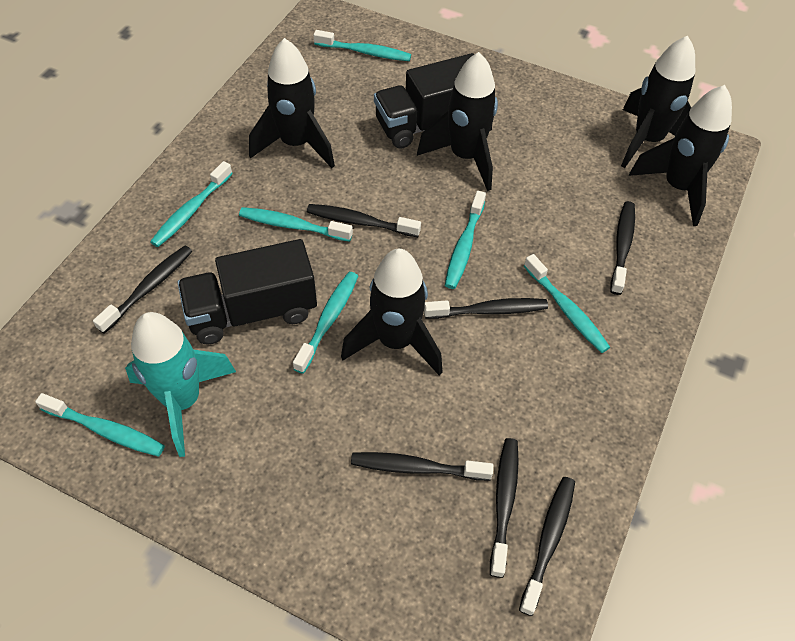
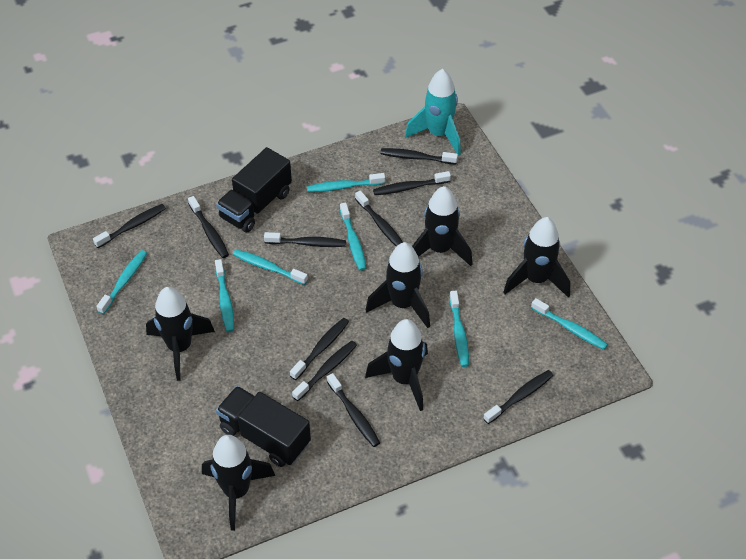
black rocket: [249,38,335,168] [341,248,442,376] [417,52,498,191] [621,36,695,168] [629,85,732,226] = 5 -> [146,287,215,381] [202,435,275,531] [365,319,428,411] [366,242,430,328] [412,186,472,266] [504,217,570,298] = 6
black toothbrush: [93,246,192,334] [307,204,421,237] [351,452,493,481] [424,298,548,319] [490,438,519,578] [519,477,575,616] [610,201,635,295] = 7 -> [93,204,166,248] [188,196,229,258] [264,232,346,247] [290,318,349,380] [292,341,357,401] [327,373,380,447] [355,190,403,247] [373,171,451,195] [380,148,458,164] [483,370,553,424] = 10

